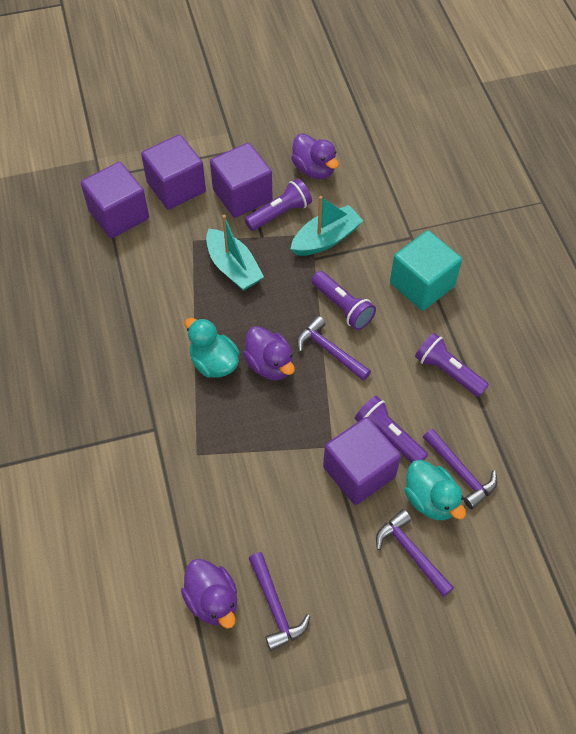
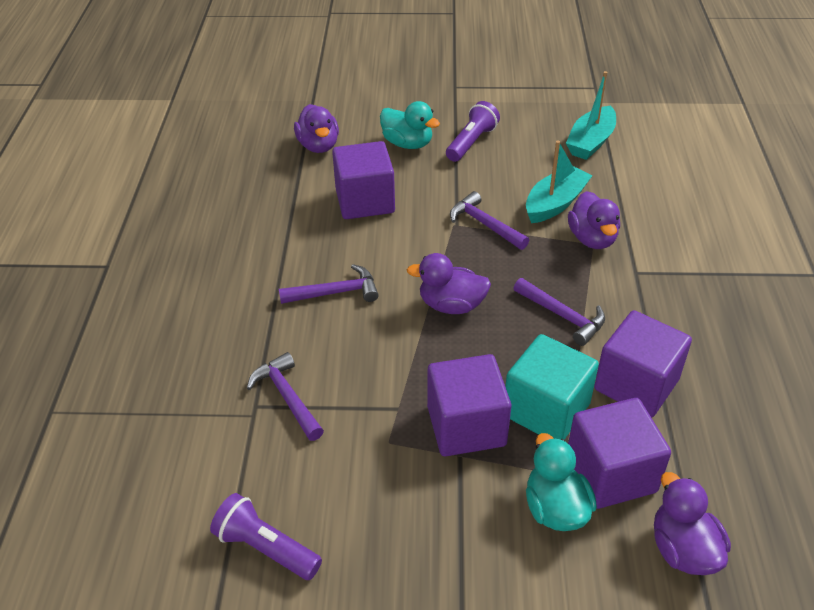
purple duck: [181,559,237,629] [243,326,295,380] [291,133,339,179] = 3 -> [294,104,339,153] [407,253,491,314] [568,191,620,249] [654,472,731,575] = 4
purple flashlight: [244,178,312,231] [311,271,376,330] [355,396,428,463] [415,333,489,397] = 4 -> [210,493,322,580] [446,101,500,162] = 2

